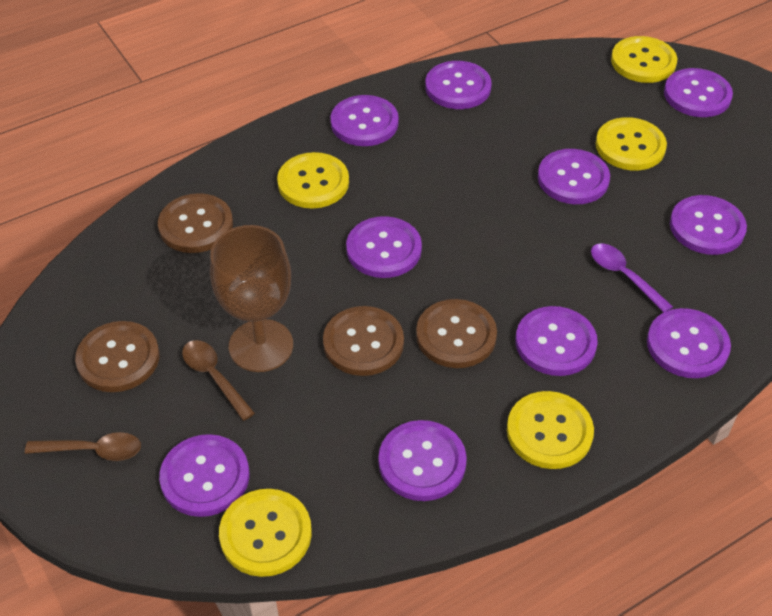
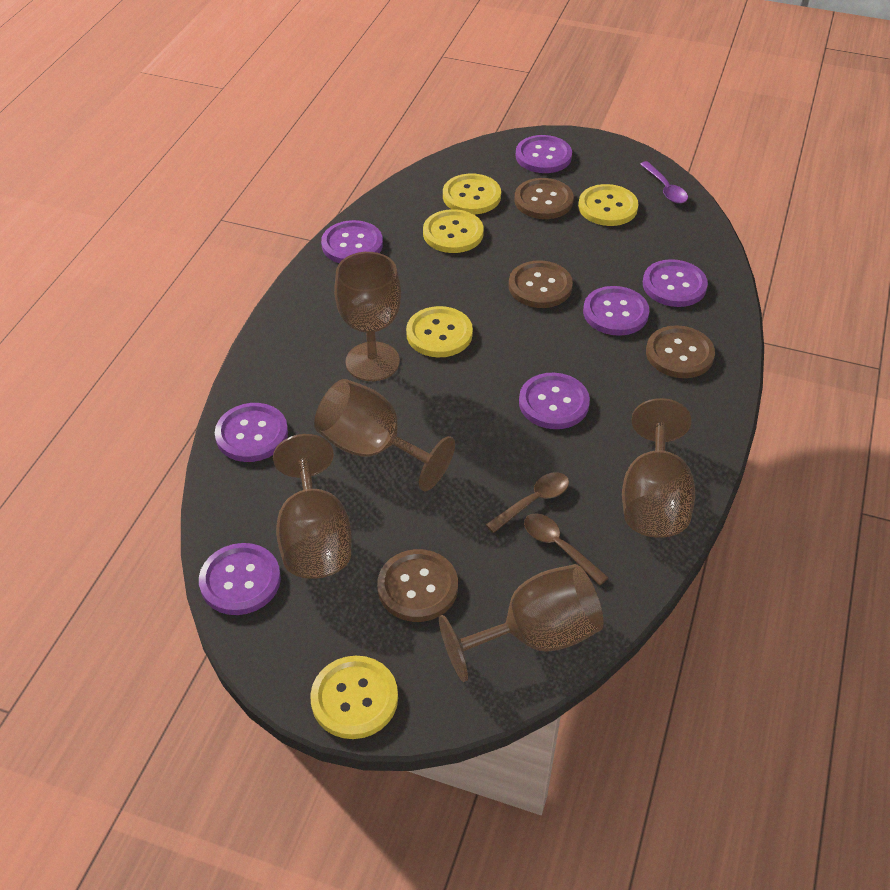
brown goblet: [210,225,293,372] = 1 -> [273,434,352,579] [314,379,455,491] [334,252,401,381] [439,564,604,682] [622,398,695,538] = 5
purple button: [159,434,249,517] [330,95,399,146] [346,216,422,278] [378,420,467,501] [425,61,492,109] [515,306,598,376] [538,149,610,204] [647,308,731,378] [664,68,733,117] [670,195,747,255] = 10 -> [199,543,281,615] [215,403,288,462] [321,220,383,263] [515,135,572,173] [519,373,590,429] [583,286,649,336] [643,259,708,307] = 7

